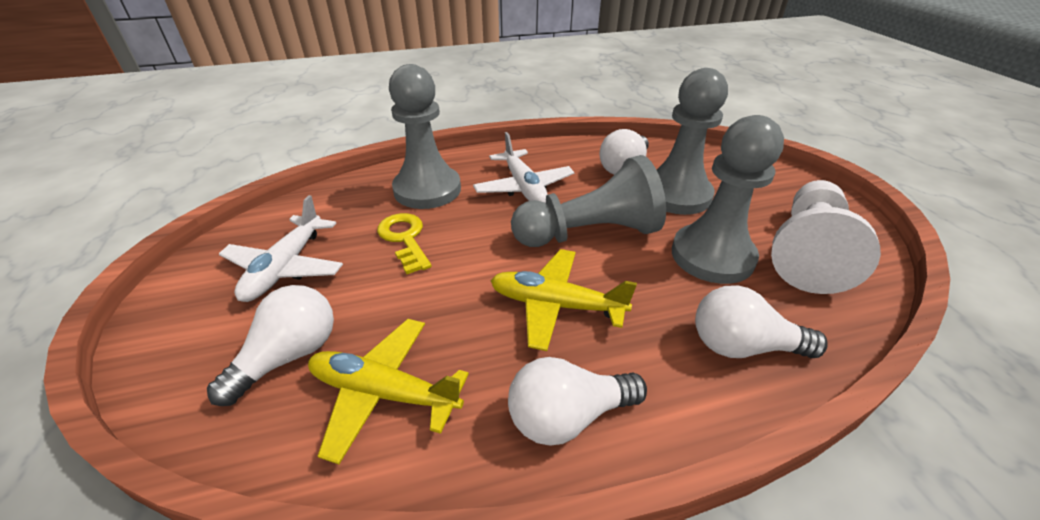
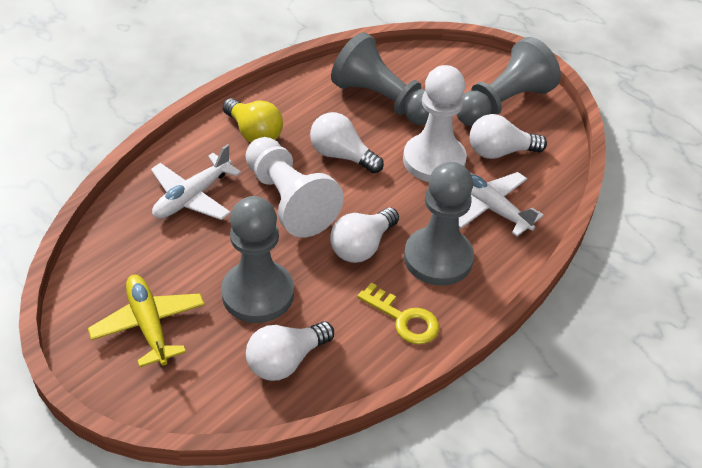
white pawn: [771,180,881,294] = 1 -> [245,137,344,238] [403,65,467,182] = 2
yellow light bulb: none = 0 -> [222,98,283,143] = 1
yellow plane: [308,319,469,464] [491,249,637,351] = 2 -> [88,275,205,368] = 1

